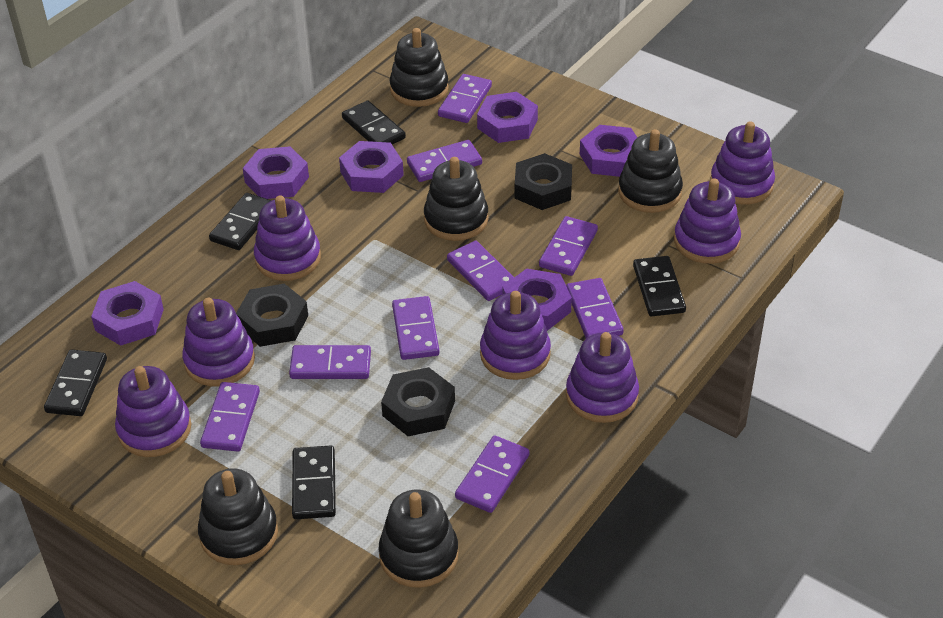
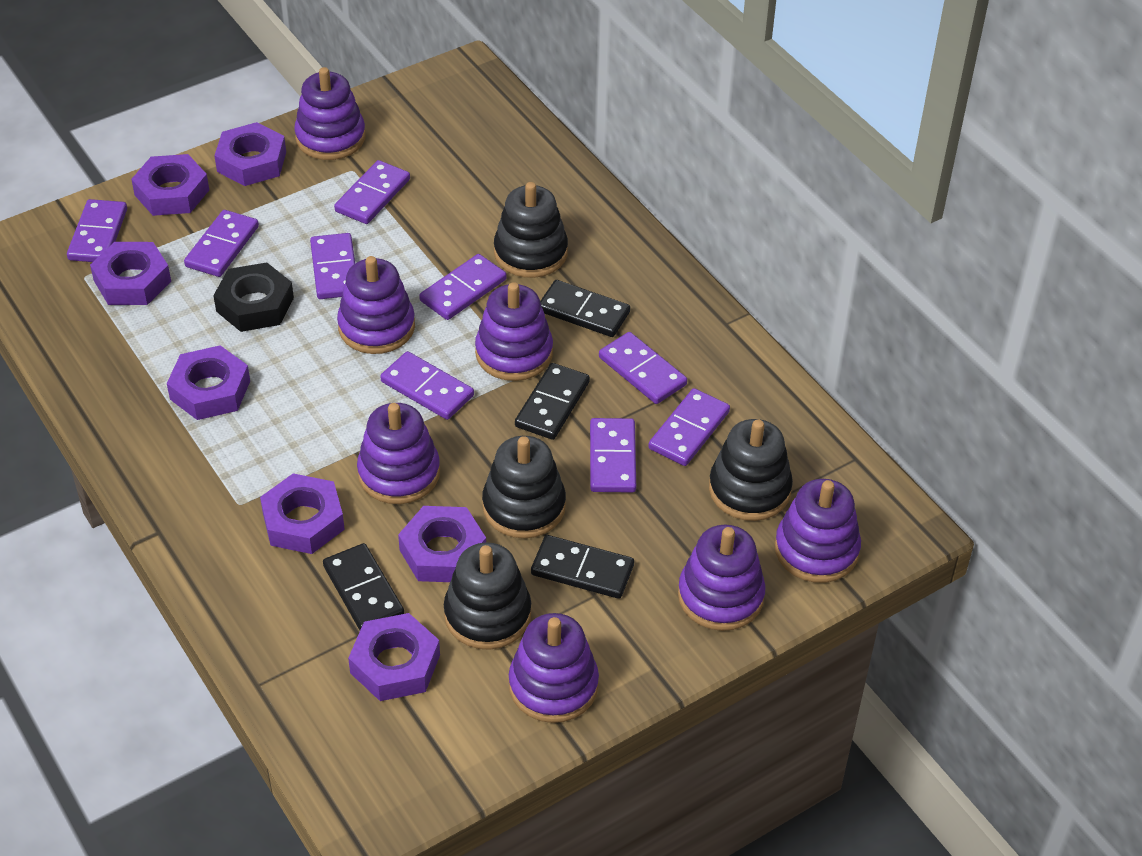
black domino: [44,349,107,416] [209,193,272,250] [292,445,336,519] [342,101,406,144] [633,256,686,317] = 5 -> [323,543,404,630] [515,363,590,440] [531,535,634,599] [540,280,630,337] = 4
black nut: [236,283,308,347] [381,367,455,436] [514,153,572,210] = 3 -> [213,262,294,332] = 1
black stacking toy: [198,469,278,565] [379,490,459,588] [389,28,449,107] [424,157,488,241] [618,129,683,213] = 5 -> [444,542,531,650] [482,436,566,538] [494,182,568,278] [709,419,793,521] = 4
purple nut: [91,281,164,346] [243,146,309,199] [339,141,404,193] [477,92,538,143] [503,268,572,331] [580,125,638,177] = 6 -> [90,242,171,305] [131,154,209,216] [167,345,250,420] [214,122,286,186] [260,473,345,554] [348,613,440,701] [398,506,486,582] = 7

